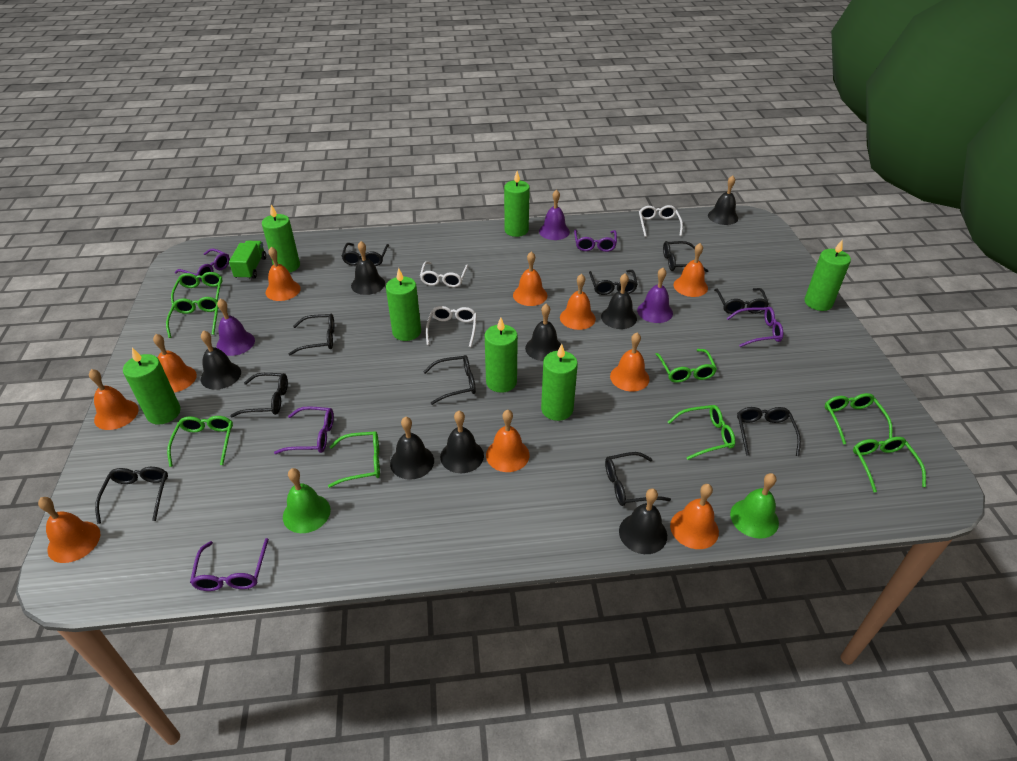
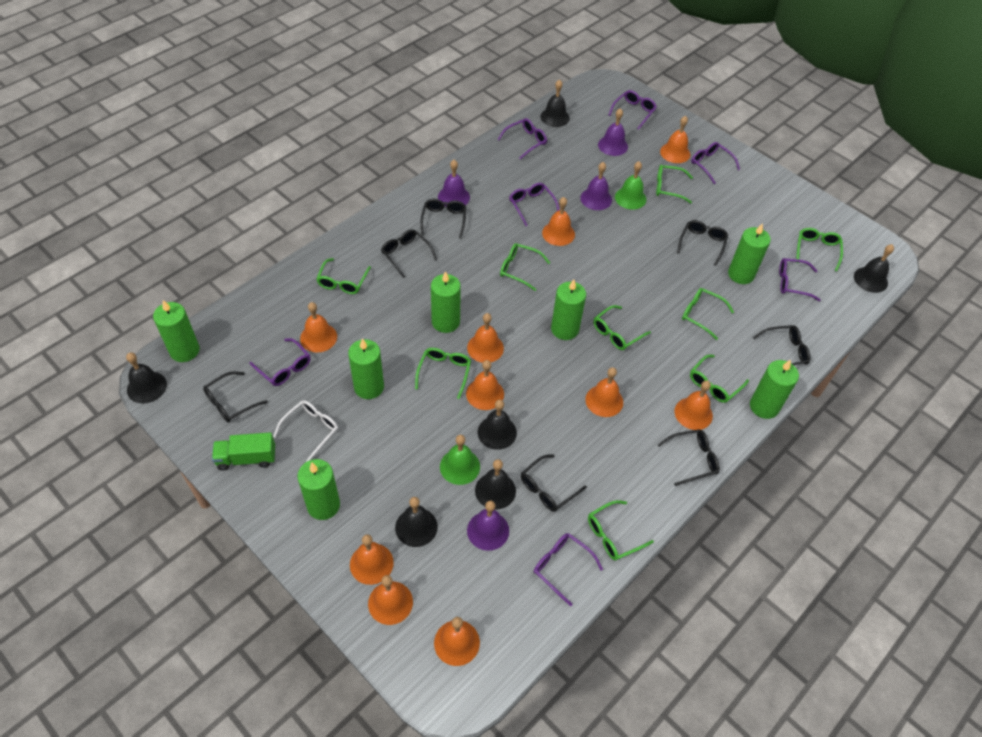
black bell: [201,330,241,390] [351,241,385,295] [390,417,434,480] [440,411,484,473] [525,304,561,361] [601,274,637,329] [619,488,667,554] [708,176,738,225] = 8 -> [126,352,167,404] [395,497,438,547] [475,459,516,510] [478,399,517,450] [540,80,570,127] [854,244,894,293] = 6
black glasses: [95,467,168,524] [230,373,288,417] [289,313,335,355] [342,243,389,266] [424,355,476,405] [589,270,638,295] [605,452,671,506] [663,241,709,272] [714,288,769,314] [737,407,801,456] = 10 -> [203,371,268,423] [381,229,437,278] [420,199,466,239] [521,454,587,512] [658,429,720,486] [677,220,728,266] [753,325,811,365] = 7
green glasses: [166,297,218,338] [167,416,233,467] [171,272,223,310] [328,431,380,488] [655,349,717,383] [668,405,735,460] [825,393,892,445] [853,437,926,492] = 8 -> [316,258,371,294] [415,348,471,399] [500,243,550,291] [588,500,654,561] [593,305,651,350] [656,165,693,204] [682,288,734,340] [690,355,749,403] [796,228,843,271] = 9
purple bell: [216,299,255,356] [539,189,570,240] [637,268,673,323] = 3 -> [438,160,470,207] [467,501,509,551] [580,162,612,210] [598,108,628,156] = 4
purple glasses: [175,248,230,281] [190,538,269,591] [274,406,334,454] [574,229,617,252] [726,307,783,347] = 5 -> [249,338,311,386] [497,118,547,160] [509,183,559,226] [534,533,603,606] [608,90,657,130] [691,142,740,184] [779,258,821,301] = 7
white glasses: [420,261,468,287] [426,306,477,347] [639,205,683,237] = 3 -> [273,400,338,461] = 1

